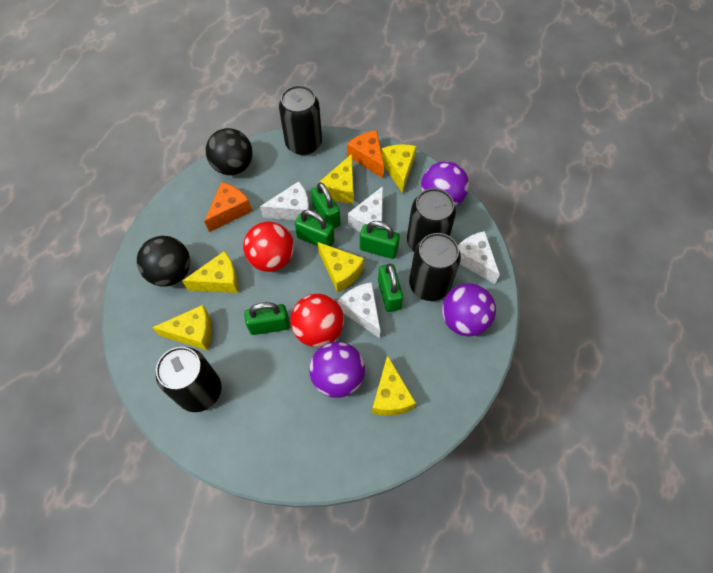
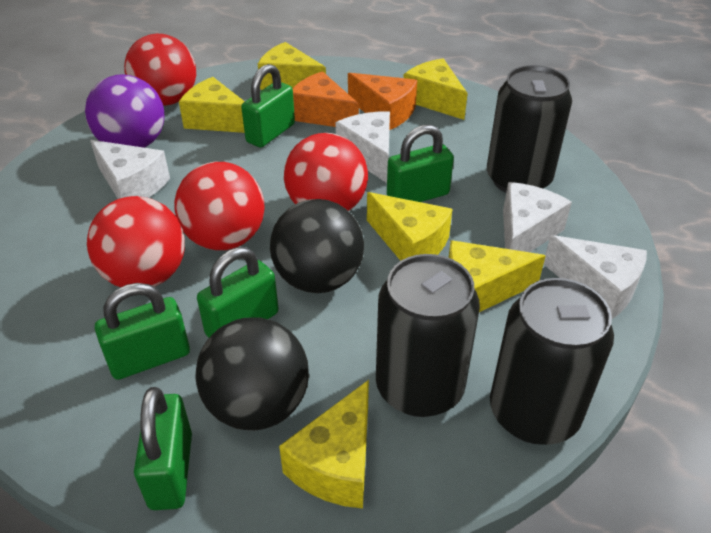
black can: [156,347,222,412] [279,85,322,155] [407,188,456,252] [409,233,461,301] = 4 -> [376,254,480,417] [487,65,572,193] [490,278,614,445] = 3
purple ball: [309,342,365,398] [421,161,469,207] [442,284,496,337] = 3 -> [85,74,164,148] = 1
red ball: [243,222,294,272] [290,294,344,347] = 2 -> [87,196,185,287] [124,34,196,106] [174,162,265,250] [284,133,368,211] = 4

